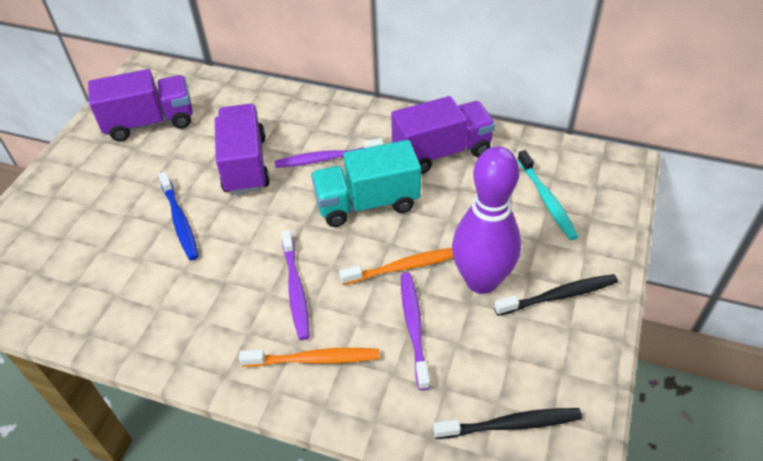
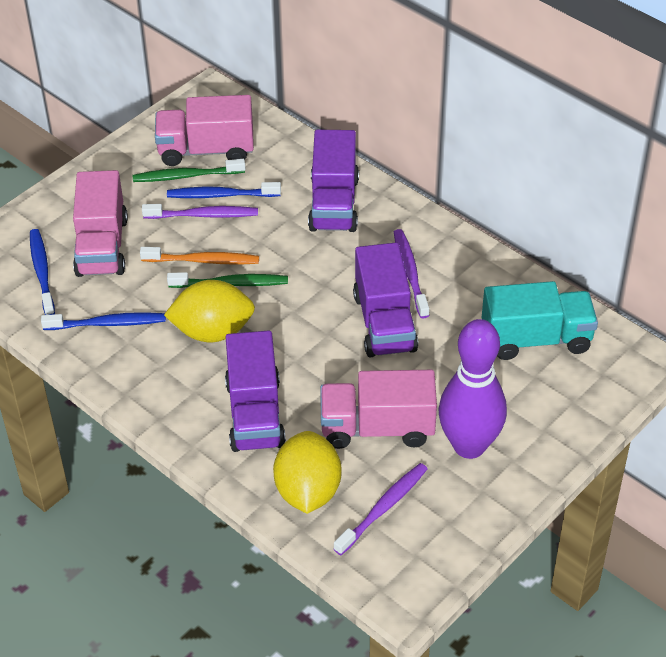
black toothbrush: [433,408,582,439] [494,274,618,316] = 2 -> none = 0
blue toothbrush: [158,171,199,260] = 1 -> [30,229,55,315] [41,312,166,330] [167,182,281,198] = 3
green toothbrush: none = 0 -> [133,159,246,182] [167,272,288,288] = 2
orange toothbrush: [239,348,380,367] [339,248,454,285] = 2 -> [140,247,259,265] = 1
pink truck: none = 0 -> [73,170,128,277] [155,95,254,166] [320,370,437,449] = 3
turquoise toothbrush: [517,150,579,240] = 1 -> none = 0
yellow lemon: none = 0 -> [164,280,255,342] [273,431,342,514] = 2

